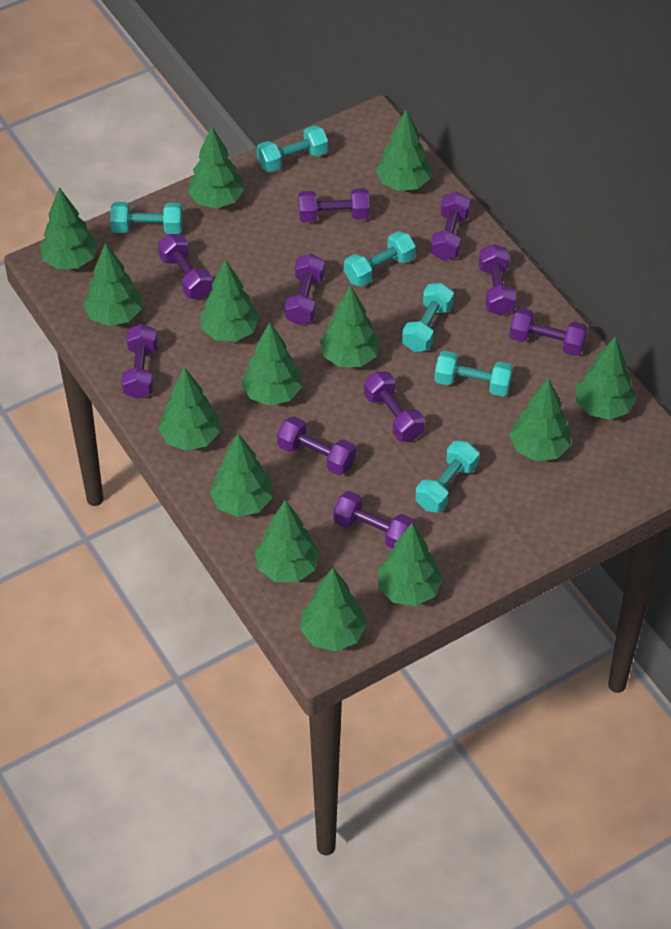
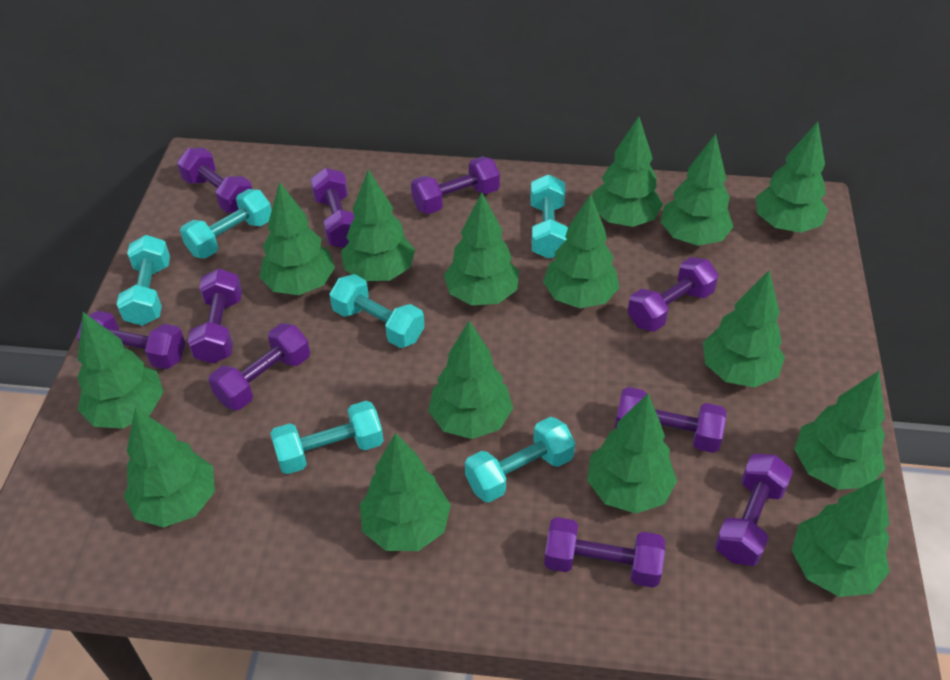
green tree: [40,187,98,269] [83,243,142,326] [158,367,220,451] [188,127,244,208] [200,259,259,342] [209,433,273,517] [241,322,302,406] [255,500,320,582] [300,568,367,651] [320,285,380,367] [375,110,431,191] [378,523,443,606] [509,378,571,461] [576,337,637,420] = 14 -> [78,312,164,429] [124,407,215,528] [259,182,335,295] [341,169,415,281] [360,433,451,551] [428,321,513,439] [444,192,519,305] [543,194,620,308] [587,394,677,514] [593,116,663,227] [660,134,733,246] [703,270,785,387] [756,122,828,233] [792,477,890,597] [794,371,885,490] = 15

